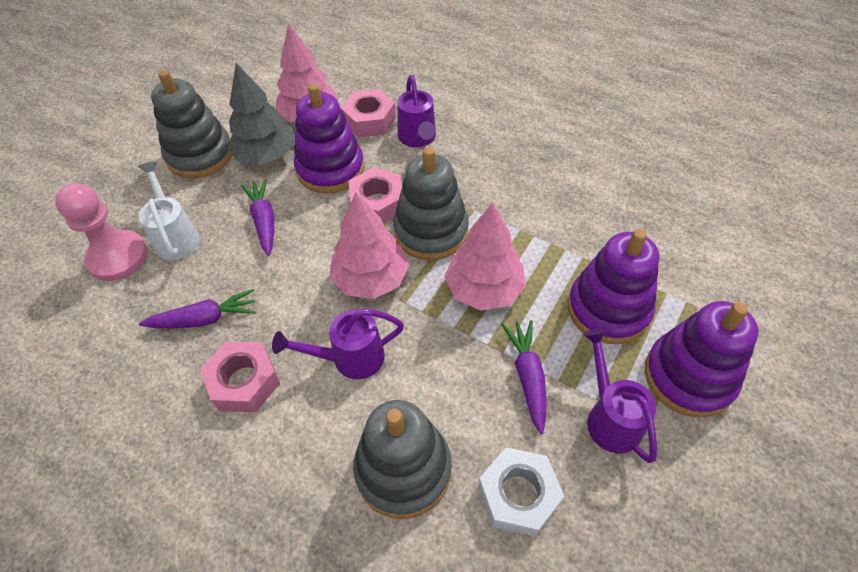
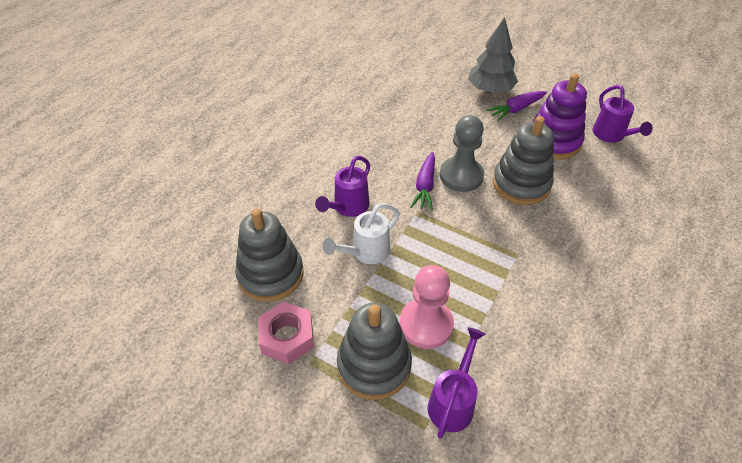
grey pawn: none = 0 -> [440,115,484,192] = 1
pink nut: [200,341,280,412] [341,89,396,137] [349,167,402,224] = 3 -> [258,301,314,364] = 1
pink tree: [276,23,339,122] [329,192,409,299] [445,203,526,311] = 3 -> none = 0
purple carrot: [139,289,256,328] [241,178,274,256] [502,320,546,434] = 3 -> [410,152,435,211] [486,91,547,121] = 2
purple stacking toy: [294,83,364,194] [568,229,659,344] [645,301,758,417] = 3 -> [532,74,587,159] = 1
white nut: [478,447,565,537] = 1 -> none = 0

